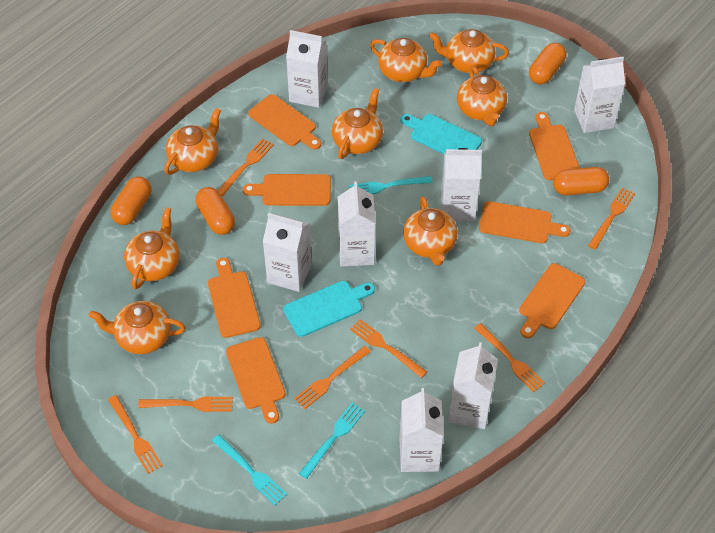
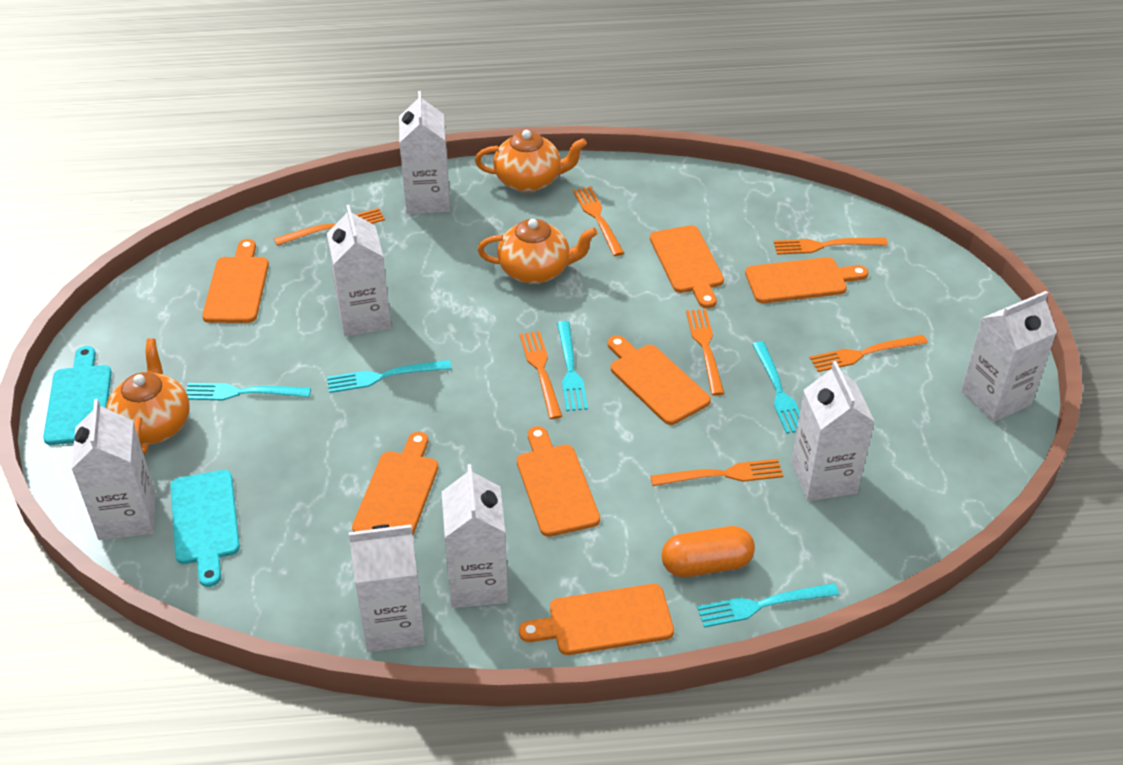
orange capsule: [110,177,151,225] [196,187,235,235] [529,43,566,84] [553,167,609,196] = 4 -> [662,526,755,577] = 1
orange teapot: [89,301,186,354] [124,208,180,289] [164,108,221,175] [332,88,383,159] [370,38,442,82] [403,196,458,266] [429,29,509,73] [457,66,507,126] = 8 -> [106,338,189,455] [475,130,587,192] [478,219,598,284] = 3
turquoise fork: [212,434,287,505] [299,402,365,479] [349,176,433,194] = 3 -> [186,383,311,400] [327,360,452,393] [557,321,588,411] [697,583,839,628] [752,341,800,434] = 5

